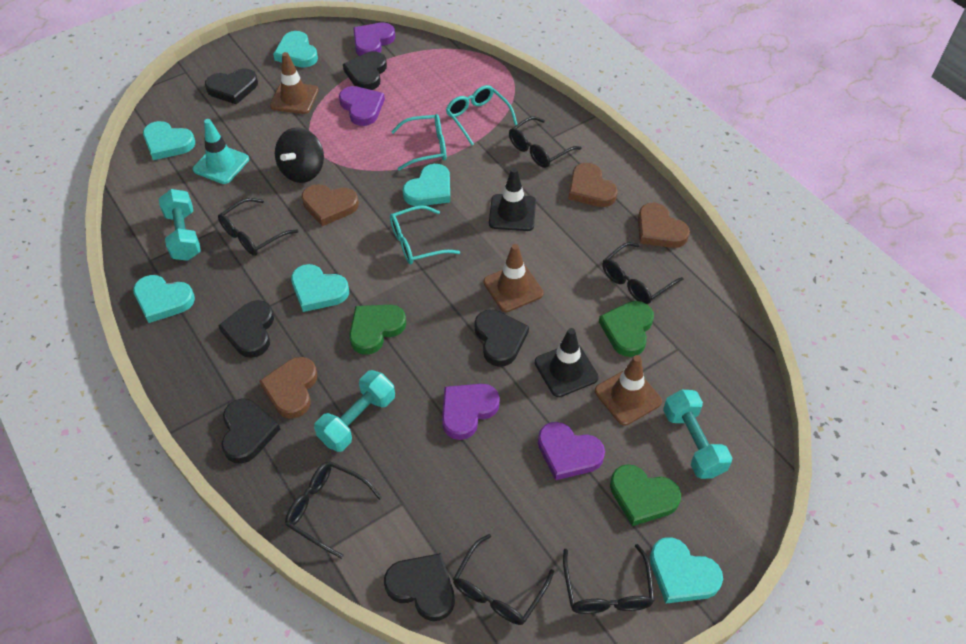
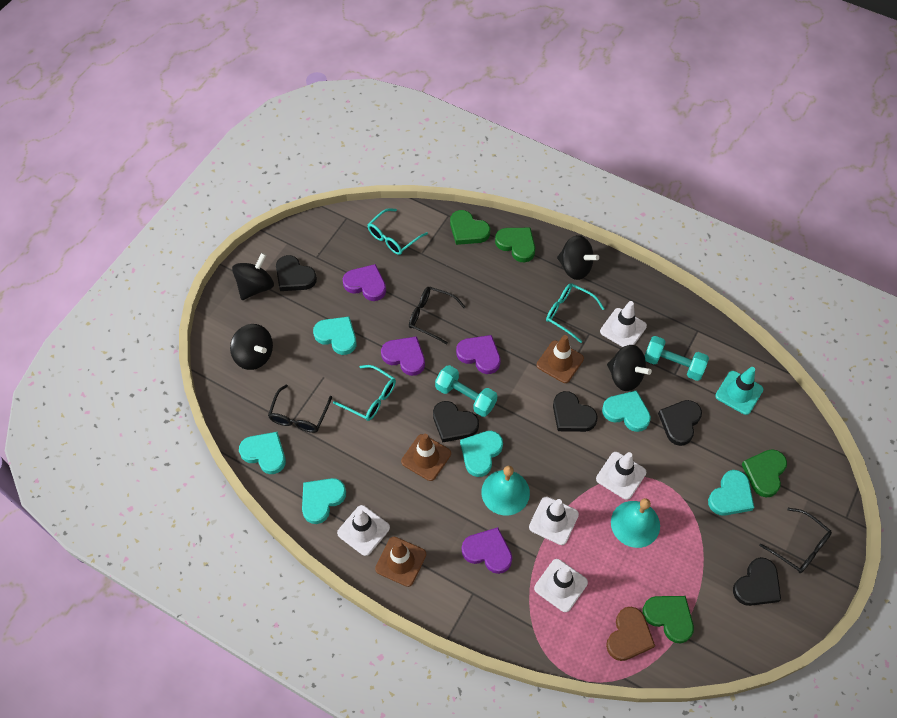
black glasses: [218,198,298,256] [285,461,382,559] [453,534,554,625] [509,116,582,168] [563,544,655,614] [602,242,683,304] = 6 -> [268,385,332,433] [409,287,465,345] [759,508,832,573] = 3
black heart: [205,68,258,105] [218,300,274,358] [221,398,281,464] [343,52,387,90] [384,553,455,621] [475,310,529,367] = 6 -> [276,255,317,291] [433,401,479,443] [553,391,598,432] [658,400,702,446] [733,557,781,606] = 5
black spinning top: [275,127,324,183] = 1 -> [230,324,273,370] [232,253,274,300] [557,235,599,280] [607,345,652,391] = 4
black traffic cone: [489,168,536,231] [535,328,599,397] = 2 -> none = 0
brown heart: [259,357,317,419] [301,184,359,226] [568,163,617,207] [638,203,690,248] = 4 -> [606,607,655,661] = 1
green heart: [349,305,406,355] [599,301,654,357] [610,464,681,526] = 3 -> [450,210,490,245] [495,228,535,262] [642,596,694,644] [742,449,787,498] = 4
turquoise bell: none = 0 -> [481,466,530,516] [611,498,660,548] = 2
turquoise dumbbell: [159,189,201,261] [314,370,395,452] [663,390,732,479] = 3 -> [435,365,497,417] [645,336,709,381] = 2
white traffic cone: none = 0 -> [337,505,390,556] [529,496,579,545] [534,559,588,612] [596,452,646,500] [600,301,647,347] = 5

